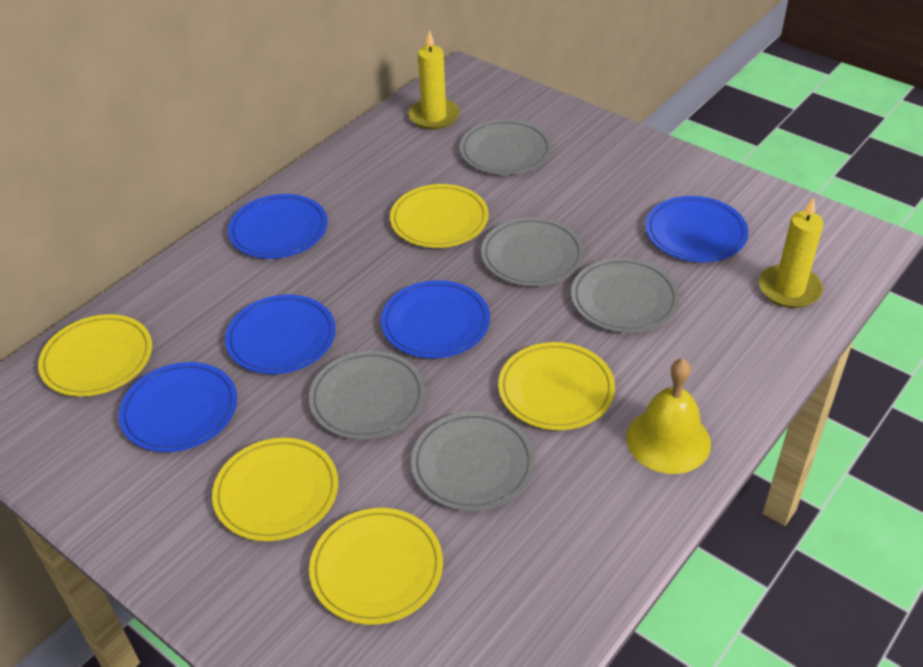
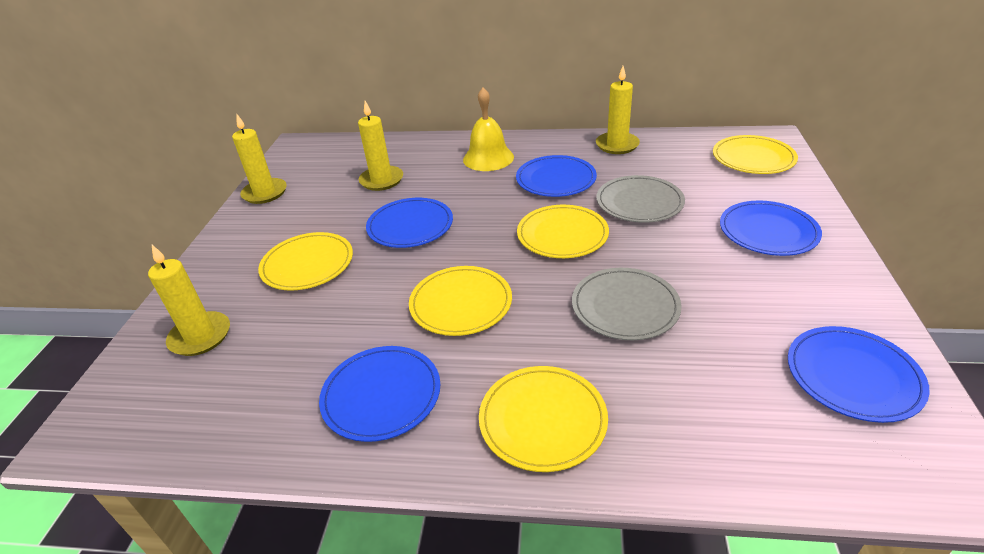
grey plate: [309,351,425,440] [411,412,535,511] [460,119,552,175] [481,217,584,286] [571,258,680,333] = 5 -> [572,268,682,340] [597,175,685,223] = 2
yellow candle: [408,30,460,130] [759,197,824,308] = 2 -> [148,245,230,356] [232,113,287,204] [358,101,403,191] [596,66,640,154] = 4

